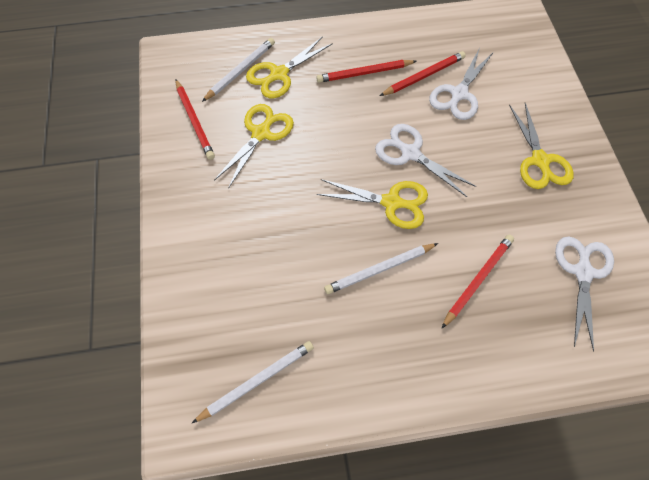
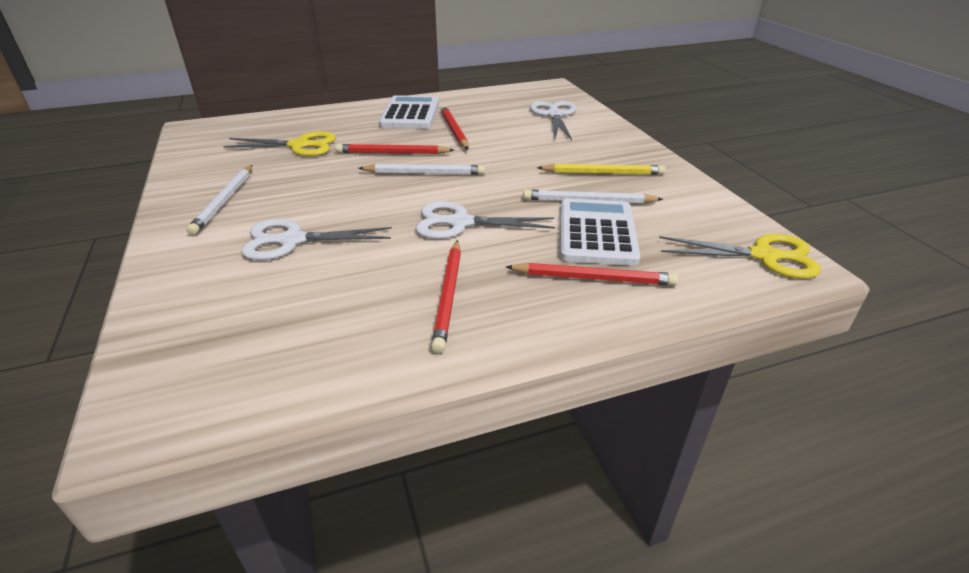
white calculator: none = 0 -> [379,95,439,128] [561,198,640,266] = 2
yellow pencil: none = 0 -> [537,164,666,175] = 1
yellow scissors: [214,104,294,189] [246,36,333,98] [317,179,428,229] [509,103,574,189] = 4 -> [223,131,336,156] [659,234,821,279] = 2

